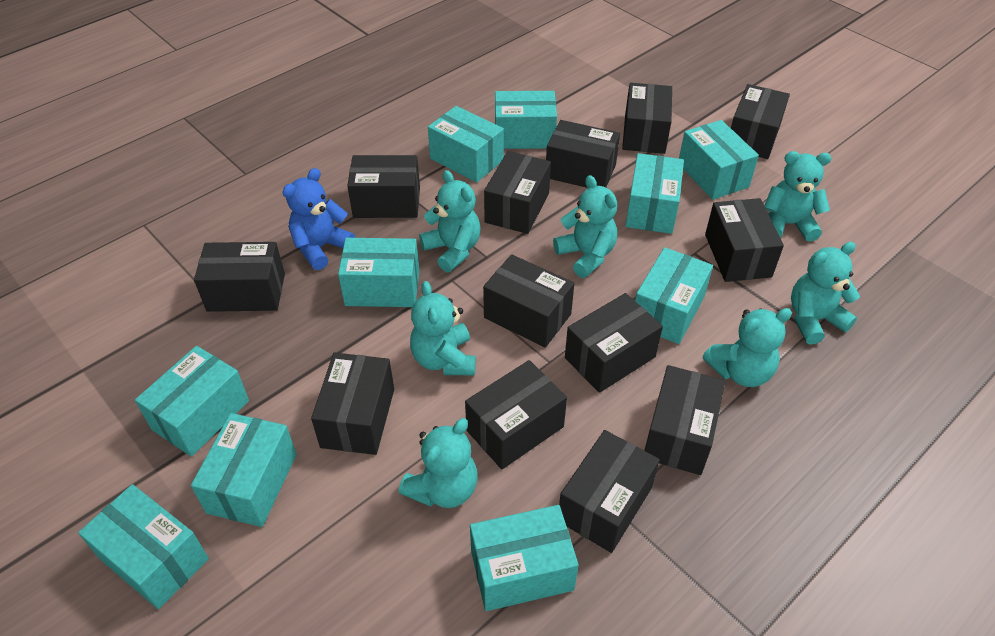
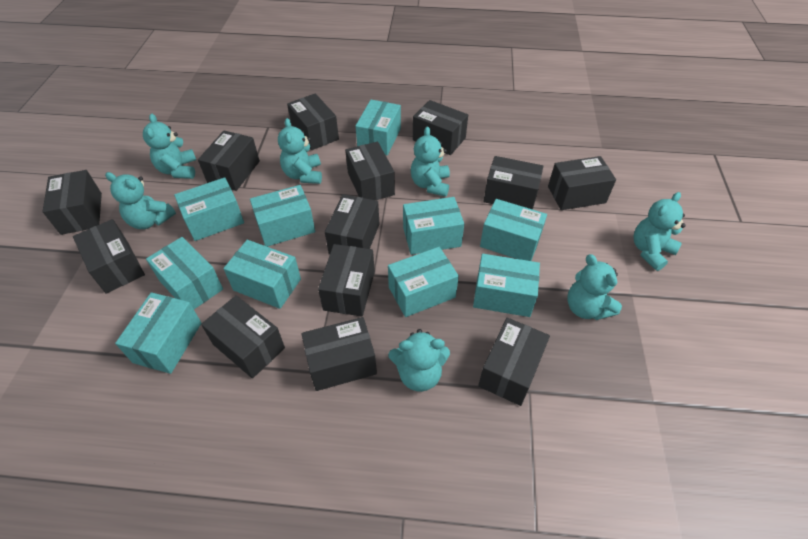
blue teddy bear: [282,168,355,270] = 1 -> none = 0

